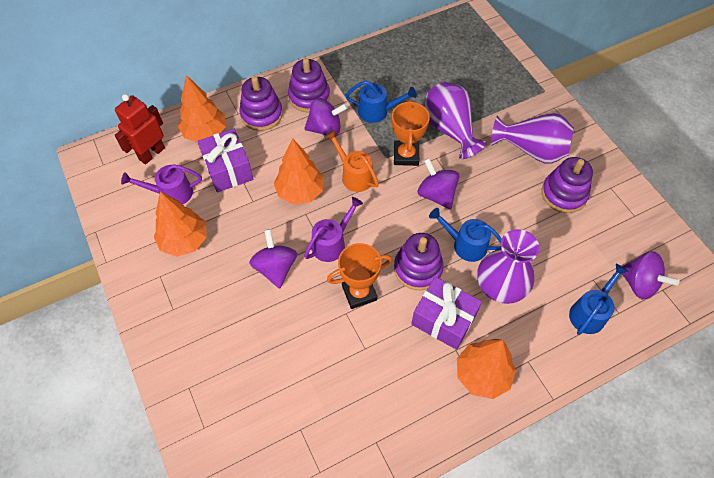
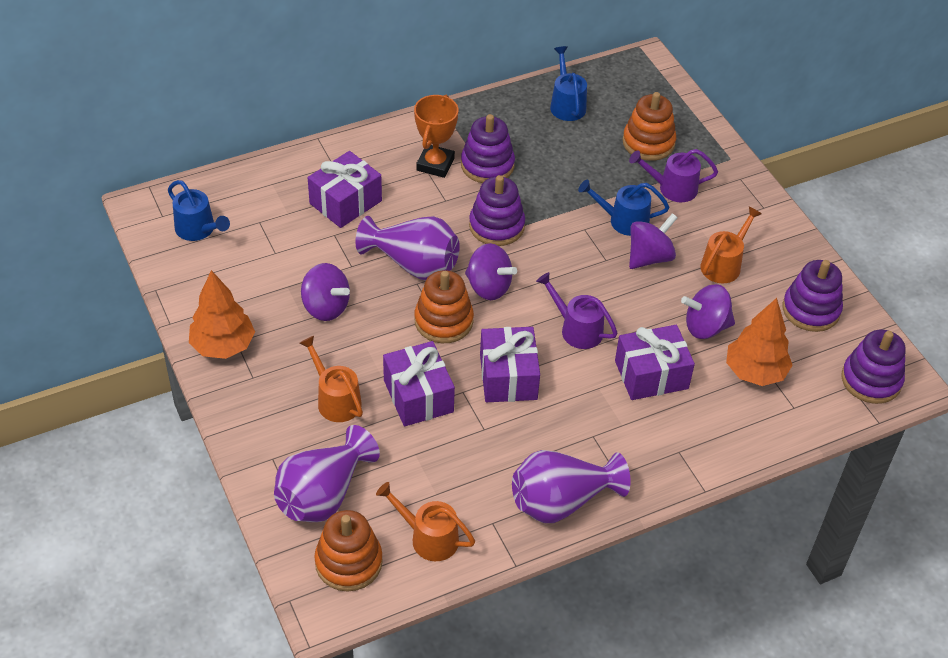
orange stacking toy: none = 0 -> [314,510,383,592] [414,270,474,343] [622,92,676,161] = 3
orange tree: [154,192,207,257] [178,75,226,142] [274,139,324,205] [457,339,516,399] = 4 -> [189,270,255,359] [726,298,793,386] = 2
orange trophy: [327,243,392,309] [392,100,430,166] = 2 -> [414,95,458,178] = 1
orange watering can: [325,130,379,192] = 1 -> [300,336,363,422] [376,482,475,561] [701,207,762,283] = 3
purple gift: [197,129,254,192] [411,277,482,350] = 2 -> [308,151,382,228] [383,341,455,427] [480,327,540,402] [615,325,695,400] = 4
red robot: [115,94,165,164] = 1 -> none = 0

